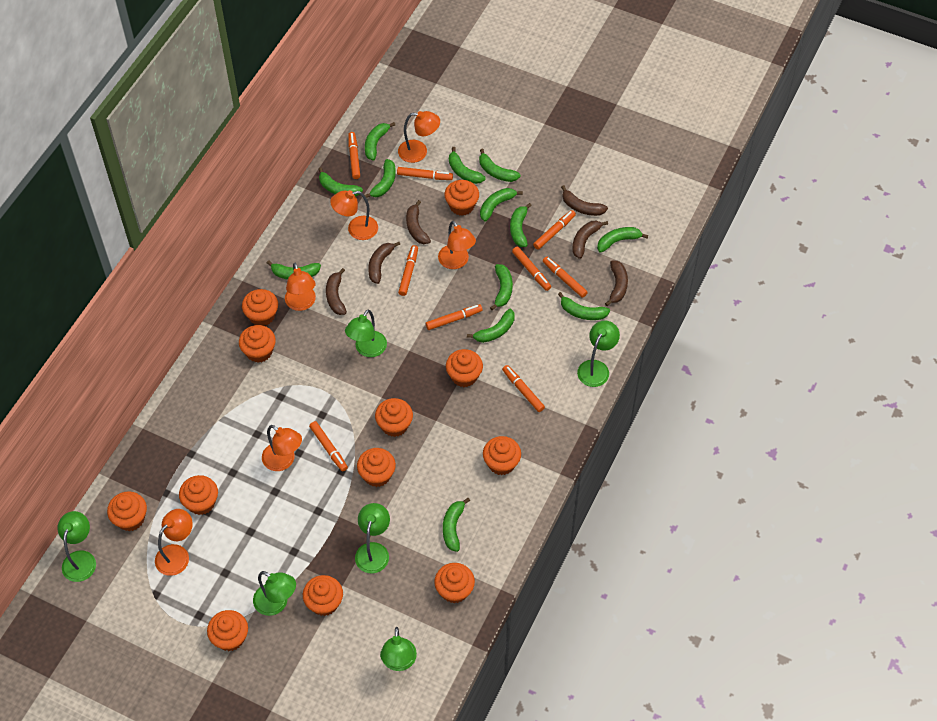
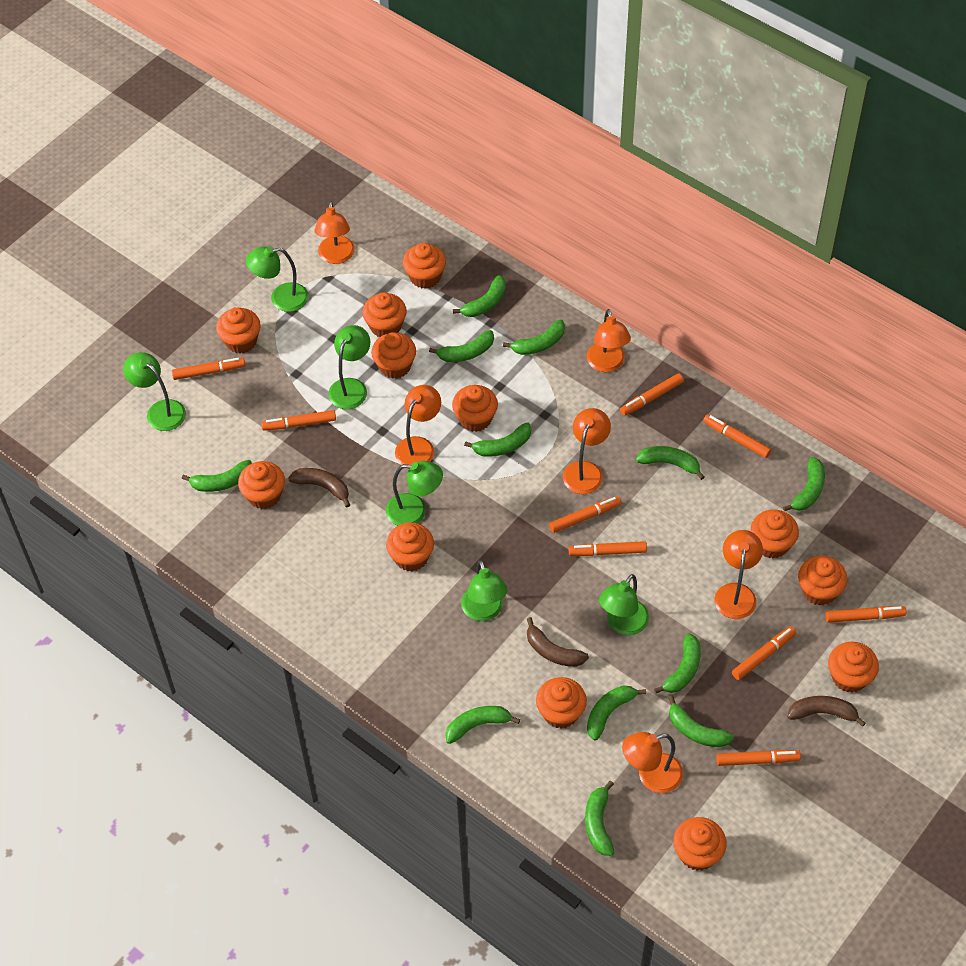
brown banana: [326,268,347,315] [368,242,400,284] [406,200,431,244] [561,185,608,216] [572,221,608,259] [605,260,628,306] = 6 -> [288,468,350,507] [527,617,589,667] [787,696,866,727] = 3
green banana: [267,260,321,279] [318,168,363,196] [365,122,395,161] [365,159,396,198] [443,498,470,552] [449,147,486,184] [467,309,515,343] [479,149,521,182] [480,188,523,221] [490,264,513,310] [510,203,532,247] [558,292,610,320] [597,227,648,253] = 13 -> [182,460,252,492] [429,330,494,362] [445,706,520,744] [453,275,506,317] [464,423,531,457] [503,319,565,355] [585,781,614,856] [587,686,646,741] [636,446,705,480] [654,633,701,694] [668,696,734,747] [783,457,825,512] = 12

